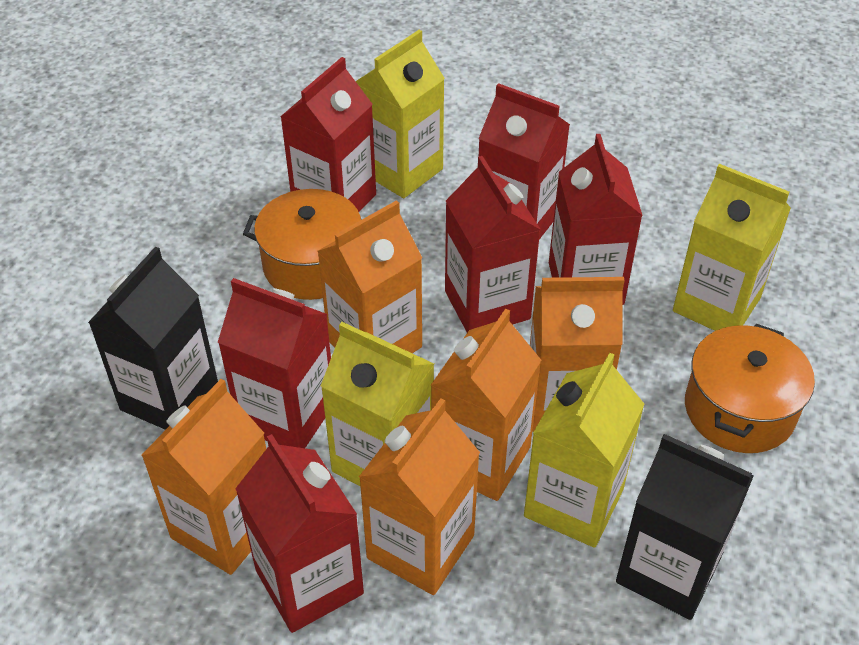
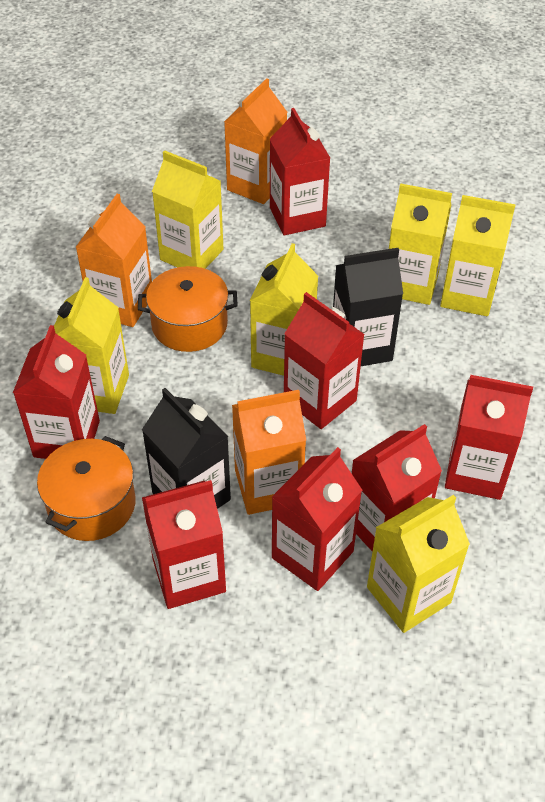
orange carton: [141,379,266,575] [318,200,422,353] [359,398,480,595] [431,309,541,501] [530,277,625,432] = 5 -> [76,194,152,327] [224,78,287,204] [232,390,306,515] = 3
red carton: [218,278,331,448] [235,434,364,633] [280,57,376,212] [445,156,541,332] [479,83,570,240] [549,134,643,305] = 6 -> [13,325,100,459] [142,480,226,609] [270,108,330,235] [272,447,362,591] [284,292,365,429] [352,424,442,552] [445,375,533,500] = 7
yellow carton: [321,322,434,486] [356,30,445,198] [524,353,644,548] [673,164,791,331] = 4 -> [54,277,129,414] [152,150,224,269] [250,243,318,376] [367,495,470,633] [389,183,452,305] [440,195,516,316] = 6

